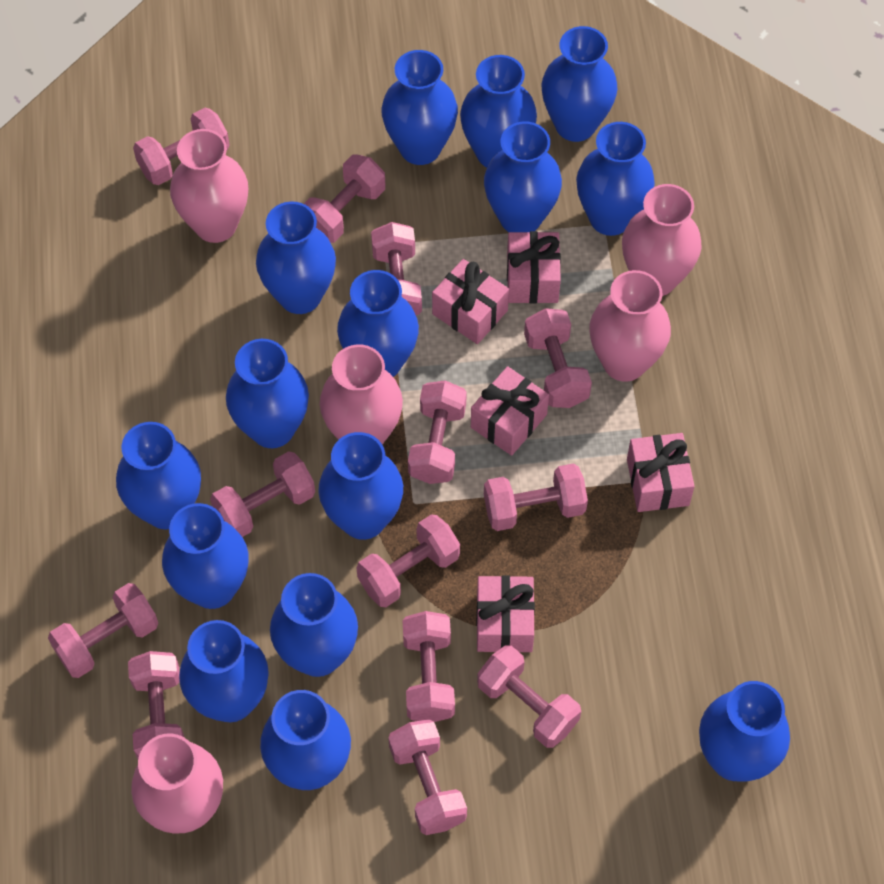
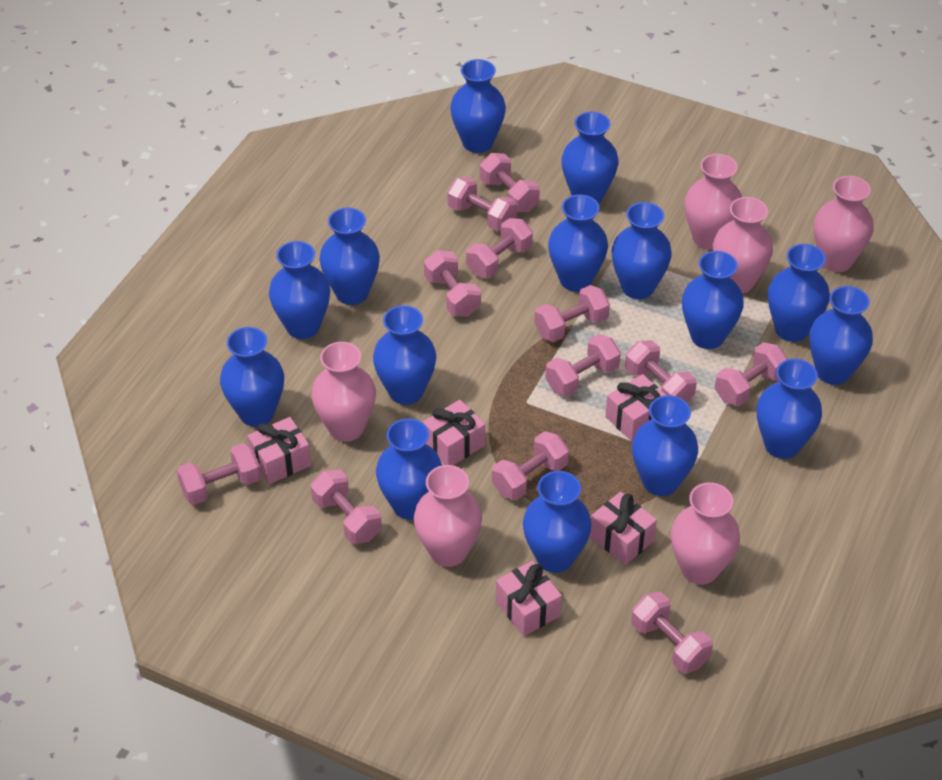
pink dumbbell: [48,583,158,678] [128,651,185,759] [133,108,230,185] [210,451,315,537] [304,155,385,243] [357,514,460,607] [371,222,422,315] [388,719,467,835] [403,611,455,722] [408,380,467,484] [477,645,581,748] [484,464,588,531] [524,308,592,408] = 13 -> [177,443,261,505] [311,469,382,544] [424,250,481,317] [447,177,517,231] [466,218,533,278] [480,153,540,212] [492,431,569,500] [534,285,610,342] [545,334,621,397] [625,340,697,402] [631,592,713,673] [715,342,788,406] = 12
pink vase: [131,733,223,833] [170,129,248,243] [320,344,403,445] [590,270,671,382] [622,184,701,296] = 5 -> [311,342,376,442] [414,465,482,567] [671,482,740,585] [684,154,742,250] [713,197,773,294] [814,176,874,272] = 6

